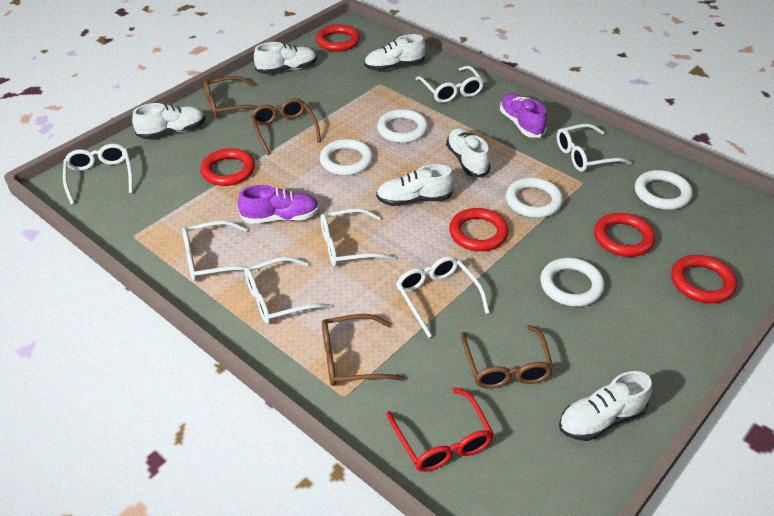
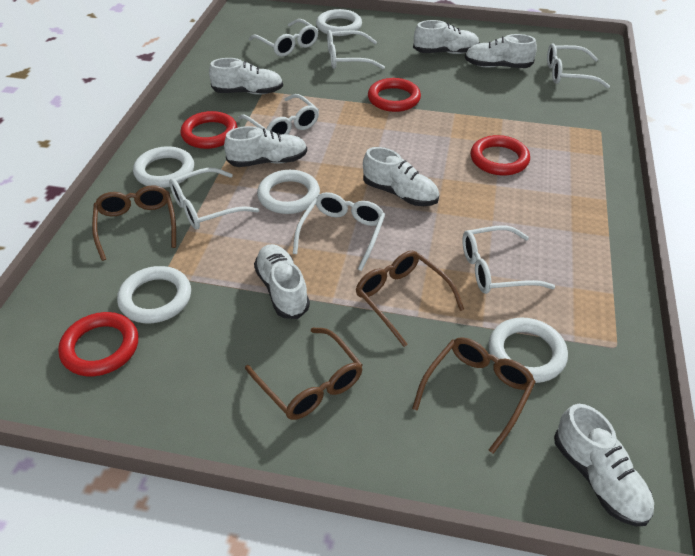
purple shoe: [238,185,319,224] [500,93,547,138] = 2 -> none = 0
red glasses: [387,387,494,472] = 1 -> none = 0
red ring: [200,148,255,186] [316,25,360,52] [449,208,509,251] [594,213,655,257] [671,255,737,303] = 5 -> [58,312,138,376] [180,111,238,149] [368,78,421,112] [471,135,530,176] = 4
white shoe: [132,103,205,139] [254,42,317,74] [364,34,426,71] [376,164,454,206] [446,128,490,177] [559,371,652,441] = 6 -> [209,58,283,95] [224,126,307,167] [254,244,310,319] [363,147,439,206] [413,20,480,54] [465,34,537,68] [554,404,654,526] = 7

